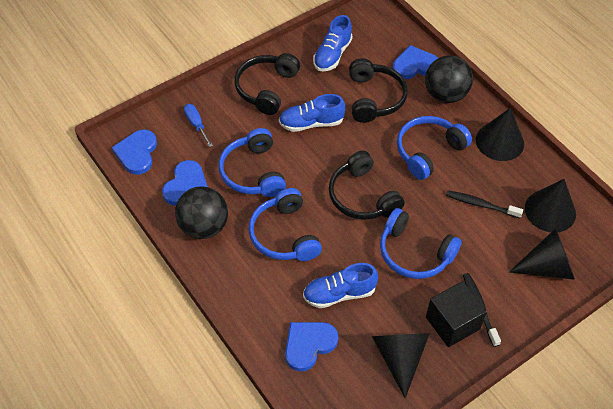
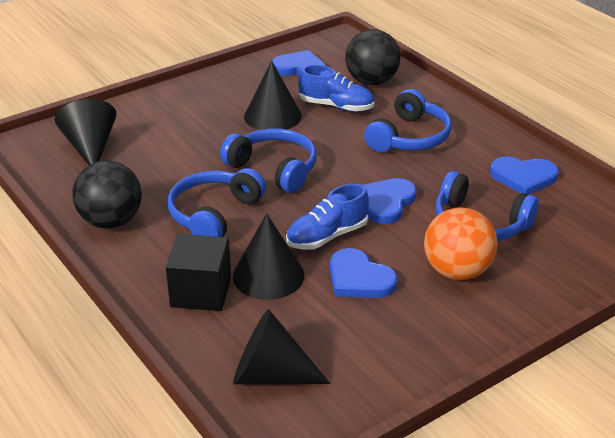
black headphones: [235,53,300,115] [329,150,405,220] [349,58,408,123] = 3 -> none = 0
black toothbrush: [446,190,523,218] [463,273,501,347] = 2 -> none = 0
blue screwdriver: [184,104,213,147] = 1 -> none = 0
blue shoe: [279,94,345,132] [303,263,378,308] [313,15,353,72] = 3 -> [286,184,369,250] [298,65,374,112] = 2
orange ball: none = 0 -> [424,207,498,280] = 1

